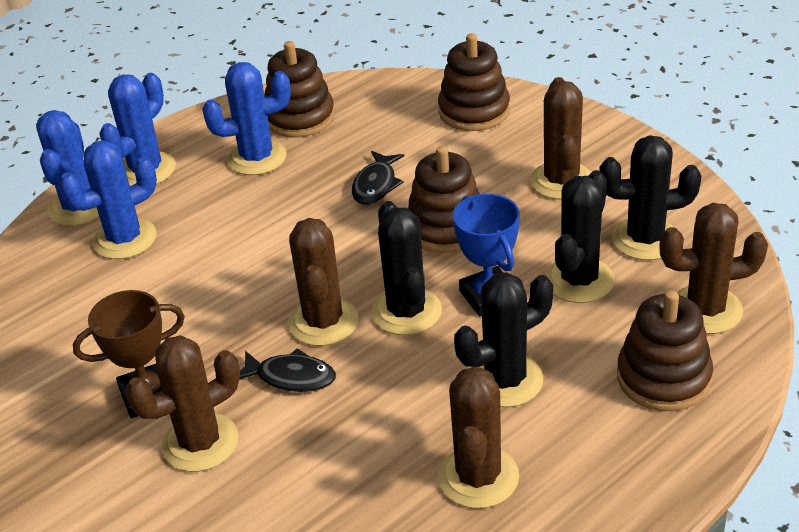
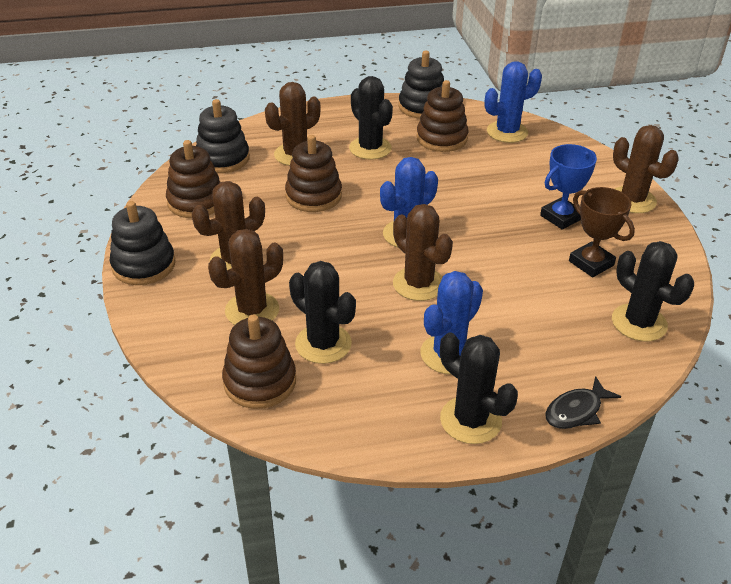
black fish: [240,348,336,392] [352,151,404,205] = 2 -> [545,376,621,429] = 1
black stacking toy: none = 0 -> [109,201,175,285] [196,99,250,173] [398,51,444,119] = 3
blue cactus: [36,110,99,226] [59,140,157,259] [99,73,176,186] [202,62,291,175] = 4 -> [380,157,438,248] [421,271,483,374] [484,61,542,143] = 3

